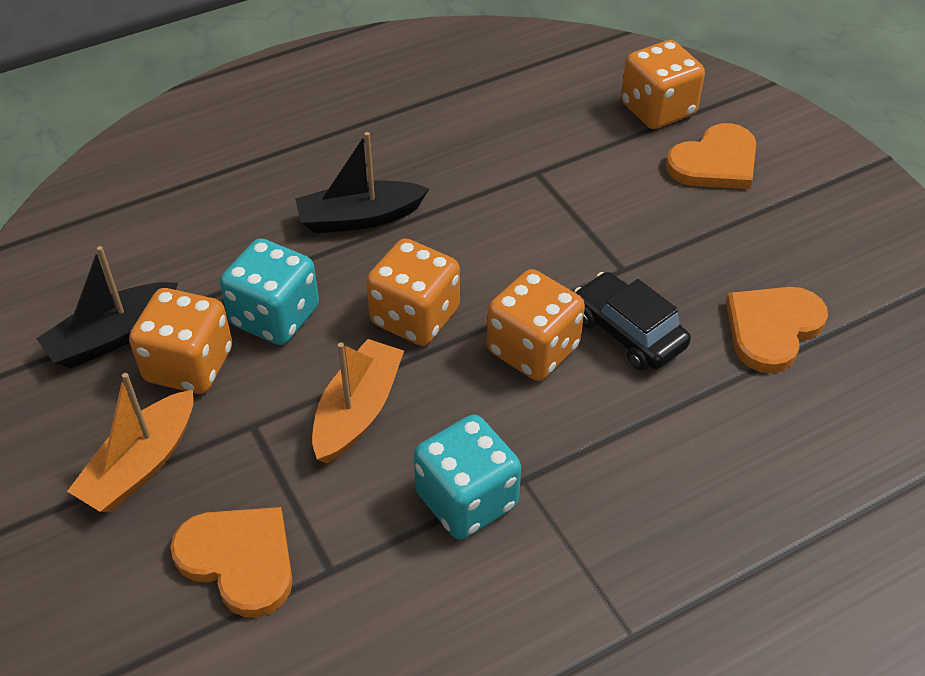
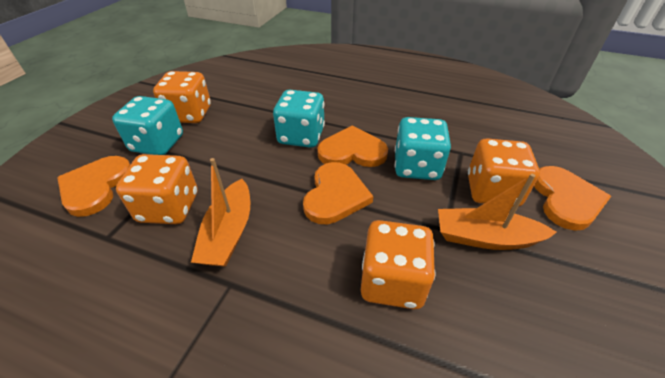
black boat: [36,246,178,368] [295,132,429,233] = 2 -> none = 0
black car: [574,272,691,371] = 1 -> none = 0
orange heart: [170,507,293,617] [666,123,756,189] [726,287,828,373] = 3 -> [57,156,131,217] [303,162,373,224] [317,126,388,167] [534,166,611,231] = 4
turquoise dice: [220,238,319,345] [413,415,521,539] = 2 -> [112,96,183,155] [273,90,325,148] [395,117,451,180] = 3

